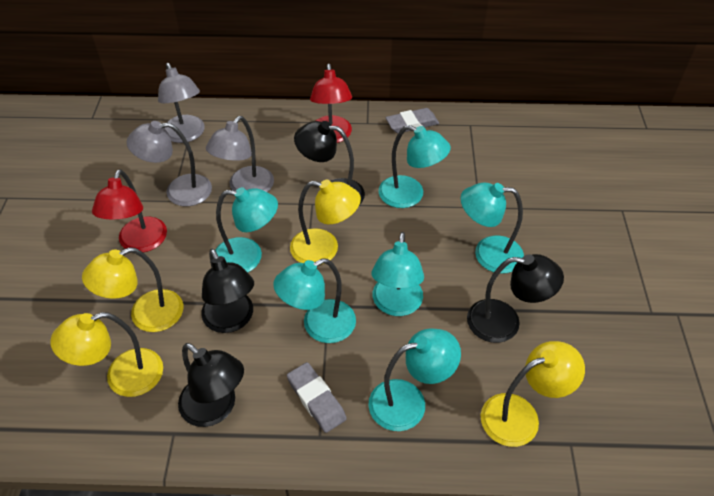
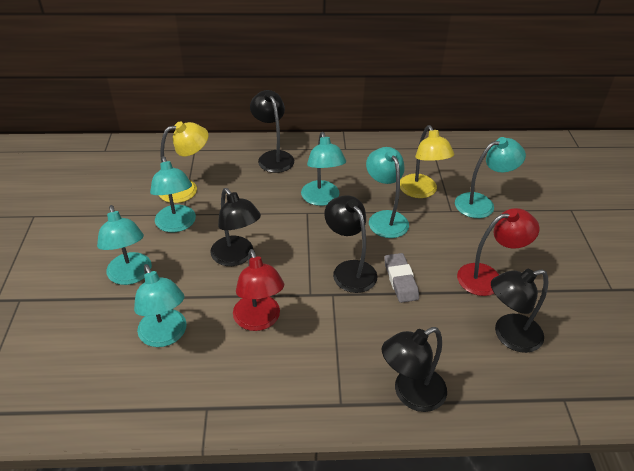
black lamp: [178,343,244,427] [201,248,254,333] [294,121,365,204] [467,254,564,343] = 4 -> [210,188,261,266] [250,90,294,173] [324,195,377,293] [382,327,447,412] [491,269,548,353] = 5
grey eraser: [287,362,347,433] [386,108,439,133] = 2 -> [384,253,419,303] = 1
grey lamp: [126,121,212,206] [158,63,205,143] [206,116,274,192] = 3 -> none = 0
yellow lamp: [50,312,163,397] [82,248,183,332] [290,180,361,265] [480,341,585,447] = 4 -> [159,121,208,203] [400,125,455,198] = 2

